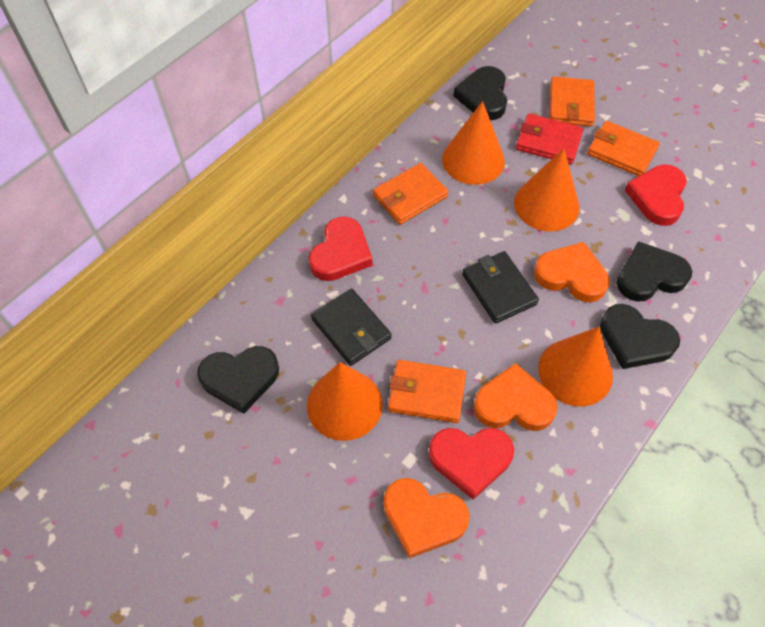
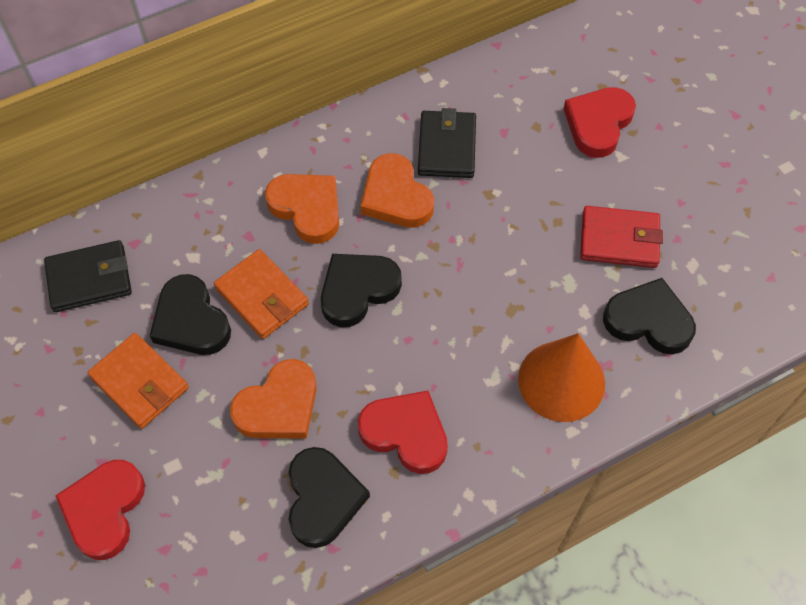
orange cone: [307,362,383,441] [442,101,505,185] [514,148,580,231] [538,327,613,406] = 4 -> [518,333,605,422] = 1
orange wallet: [373,163,448,225] [388,360,466,423] [549,77,595,127] [587,121,660,176] = 4 -> [88,333,189,429] [214,249,309,339] = 2

